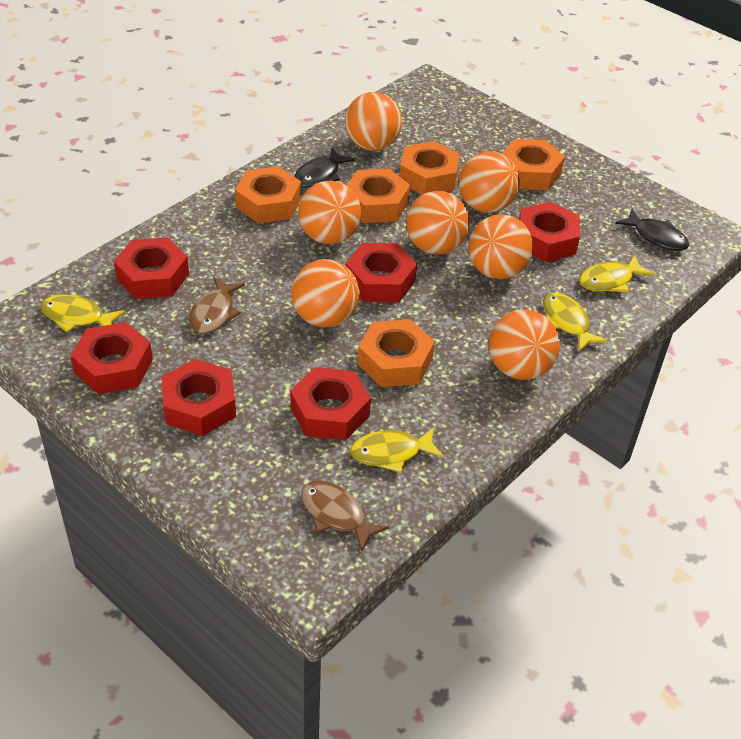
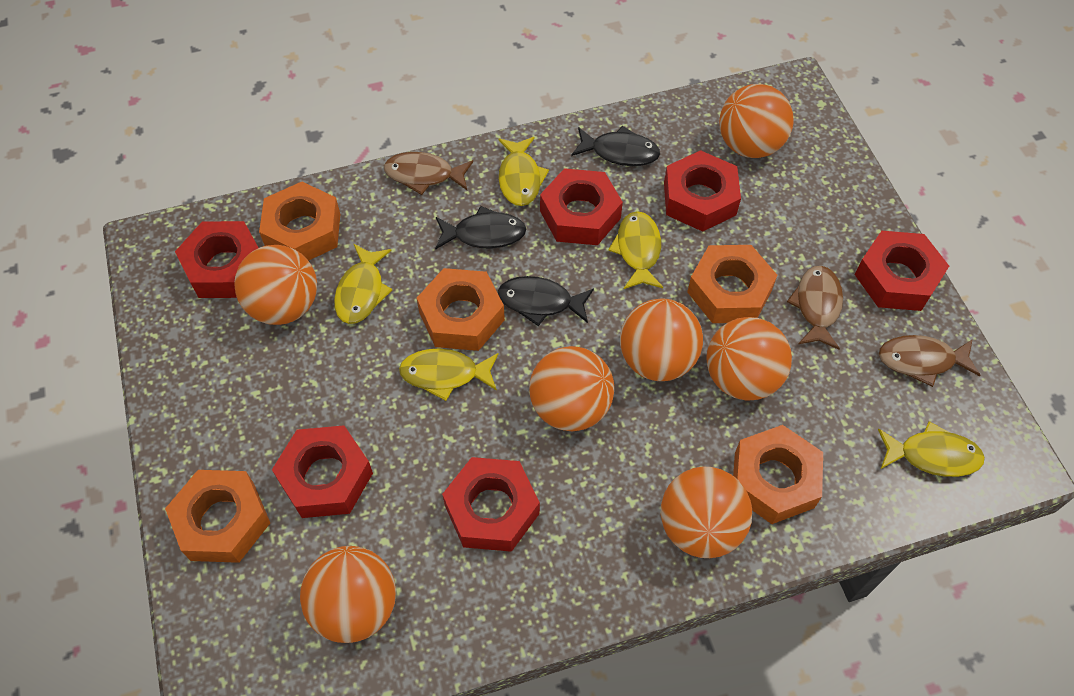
black fish: [294,148,355,188] [615,208,689,251] = 2 -> [435,206,526,249] [498,276,594,326] [571,126,660,166] = 3
brown fish: [189,276,245,334] [301,481,389,553] = 2 -> [384,152,473,195] [787,266,843,350] [879,335,980,387] = 3
yellow fish: [41,295,125,332] [350,427,443,473] [543,293,608,352] [580,255,654,292] = 4 -> [334,244,392,324] [399,348,498,401] [498,137,549,206] [608,211,663,289] [878,421,985,477] = 5

